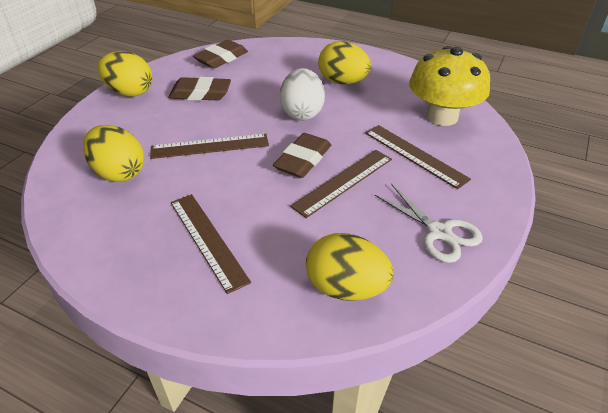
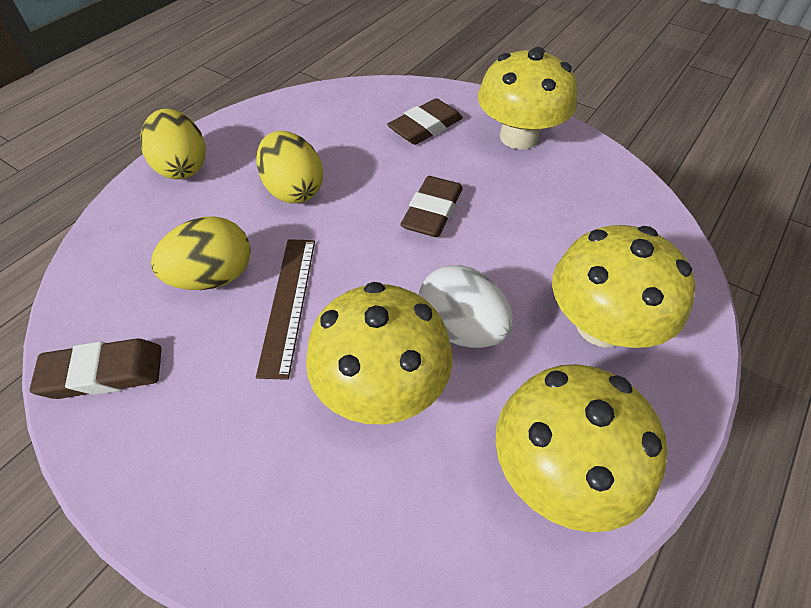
brown ruler: [150,134,269,159] [171,194,251,294] [290,150,392,218] [365,125,471,189] = 4 -> [256,239,315,380] = 1
white scissors: [375,184,483,263] = 1 -> none = 0
yellow egg: [83,125,144,182] [97,51,153,97] [306,233,394,301] [318,41,371,84] = 4 -> [140,109,206,179] [151,216,251,290] [257,131,323,203] = 3
yellow mushroom: [409,46,490,126] = 1 -> [306,282,453,424] [478,47,577,149] [495,364,668,532] [552,225,696,348] = 4

